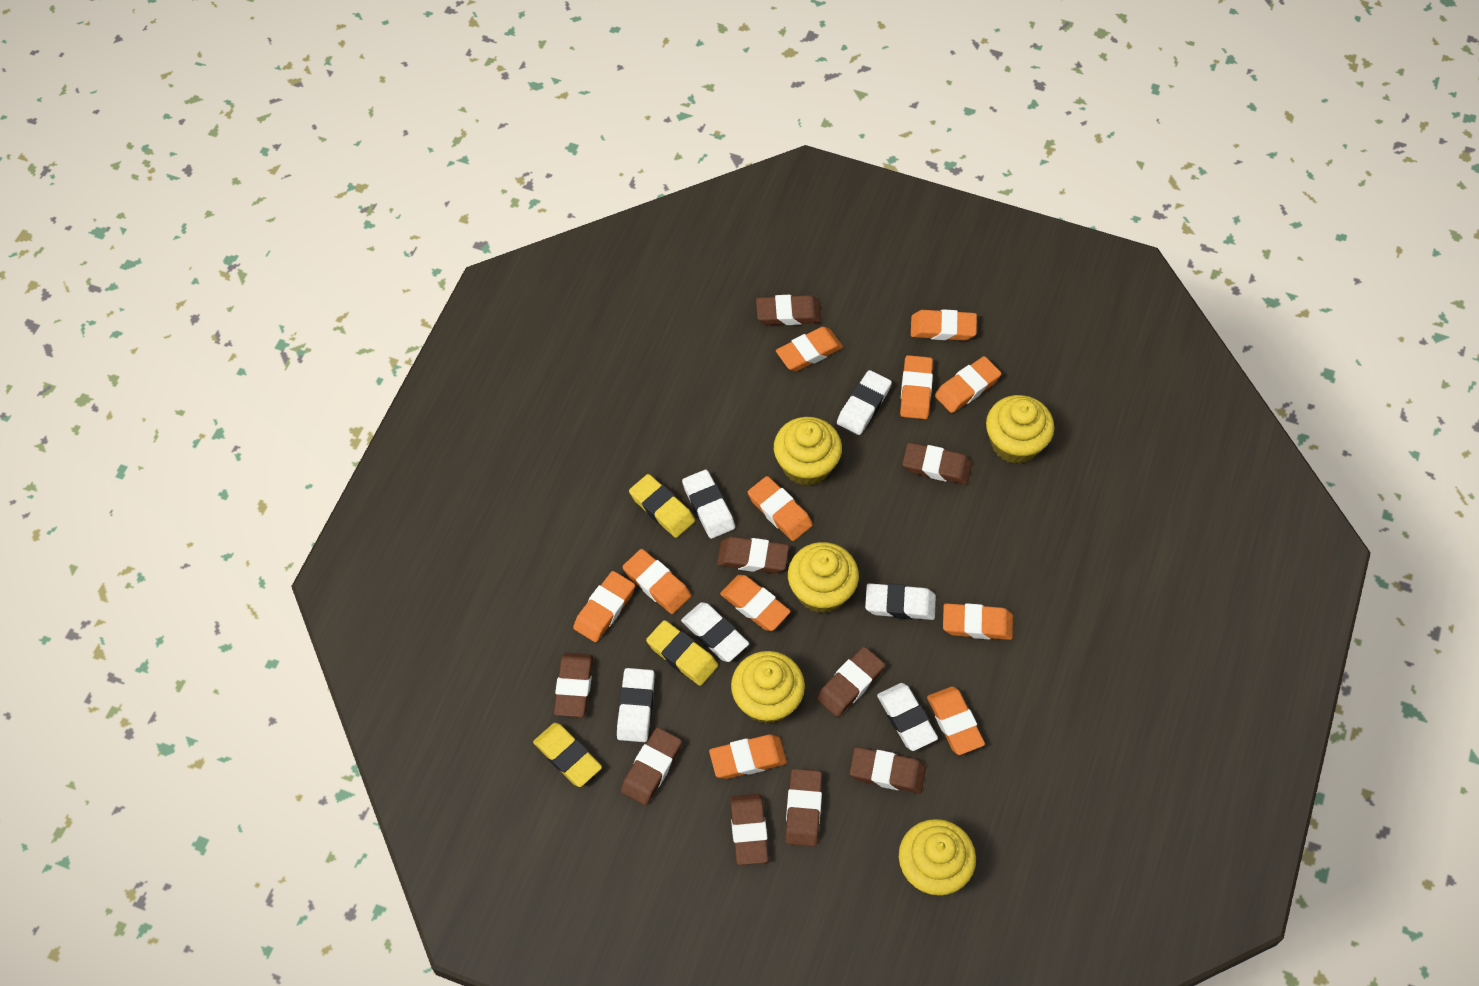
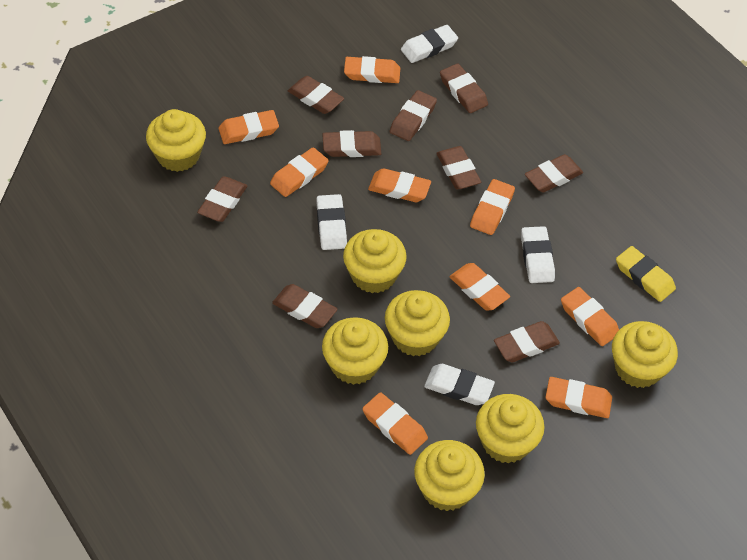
orange eraser: [573,571,635,642] [623,549,691,614] [709,734,787,779] [720,575,791,631] [748,476,813,541] [776,327,843,371] [900,355,933,419] [911,309,977,340] [927,686,985,755] [935,356,1001,413] [943,603,1013,640] = 11 -> [219,110,279,144] [270,147,329,197] [344,56,400,83] [362,392,428,455] [368,168,431,202] [449,263,510,311] [470,179,515,235] [546,377,612,418] [561,287,619,346] = 9
white eraser: [617,668,655,742] [681,602,749,662] [682,470,735,539] [837,370,892,435] [865,583,936,620] [877,683,938,751] = 6 -> [316,194,347,250] [401,25,458,63] [424,364,495,405] [521,226,555,283] = 4
yellow cupcake: [731,651,805,724] [774,417,842,486] [788,542,859,613] [899,819,976,895] [986,395,1054,464] = 5 -> [146,109,206,172] [322,317,388,385] [343,229,407,293] [385,290,450,356] [414,440,485,511] [476,394,545,464] [612,321,678,388] = 7
yellow eraser: [533,723,602,787] [629,474,695,538] [646,620,718,686] = 3 -> [616,246,676,302] = 1

